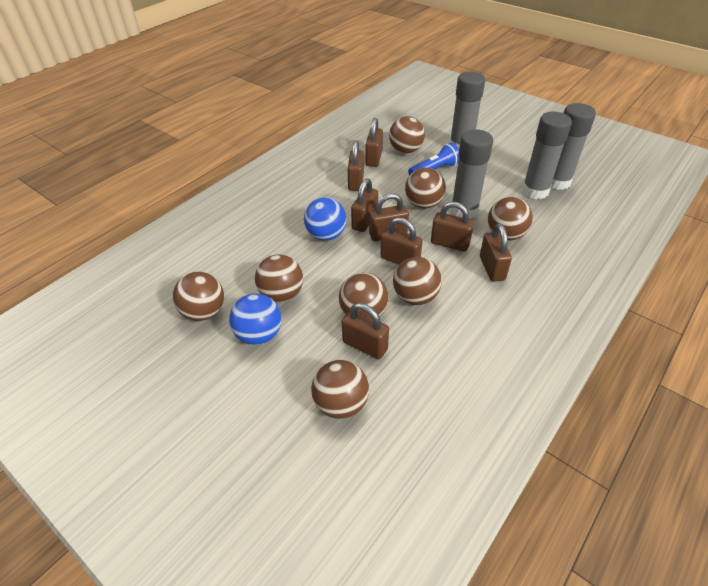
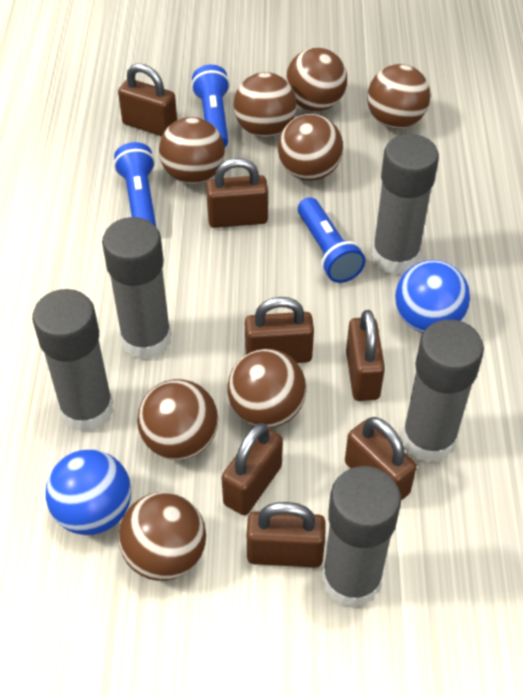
blue flashlight: [408,143,459,176] = 1 -> [114,142,156,226] [191,65,230,147] [298,197,366,283] = 3
brown padlock: [342,303,389,359] [348,140,364,191] [351,178,378,232] [366,118,383,167] [369,193,409,241] [381,217,423,264] [431,202,474,252] [480,224,512,282] = 8 -> [118,63,177,136] [206,158,268,228] [221,423,283,515] [245,297,314,363] [247,502,326,568] [345,417,417,501] [346,310,385,401] = 7
grey glue stick: [450,72,485,148] [451,129,493,219] [522,112,572,199] [551,103,596,190] = 4 -> [32,289,114,432] [102,217,171,360] [322,466,401,608] [372,134,439,275] [401,319,484,463] = 5

